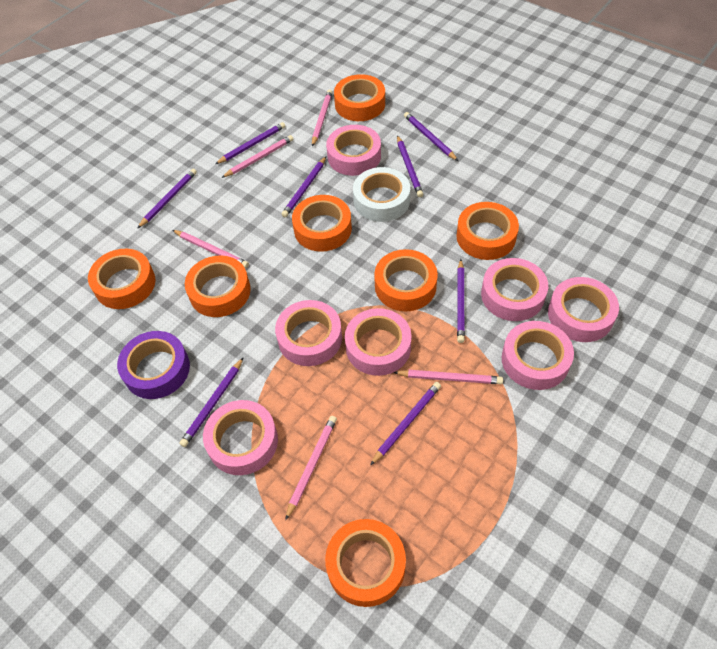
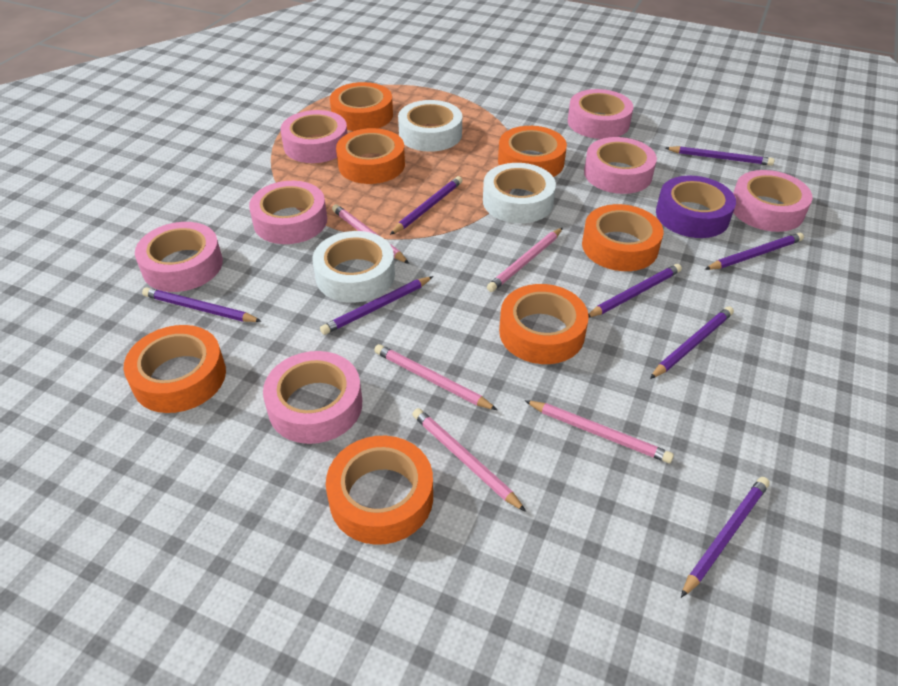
white tape: [353,167,410,222] = 1 -> [312,231,395,303] [398,100,462,152] [483,163,556,223] = 3

